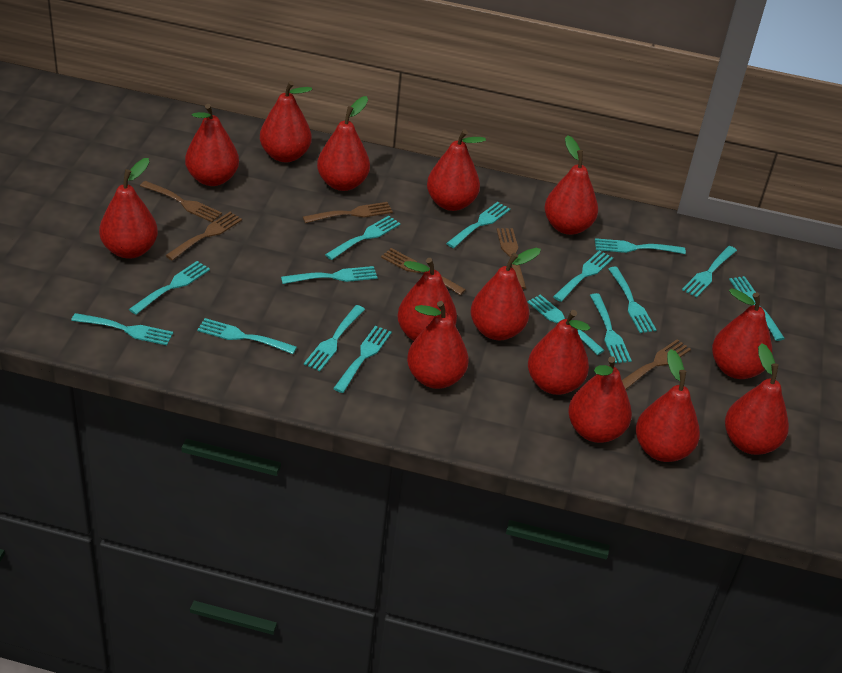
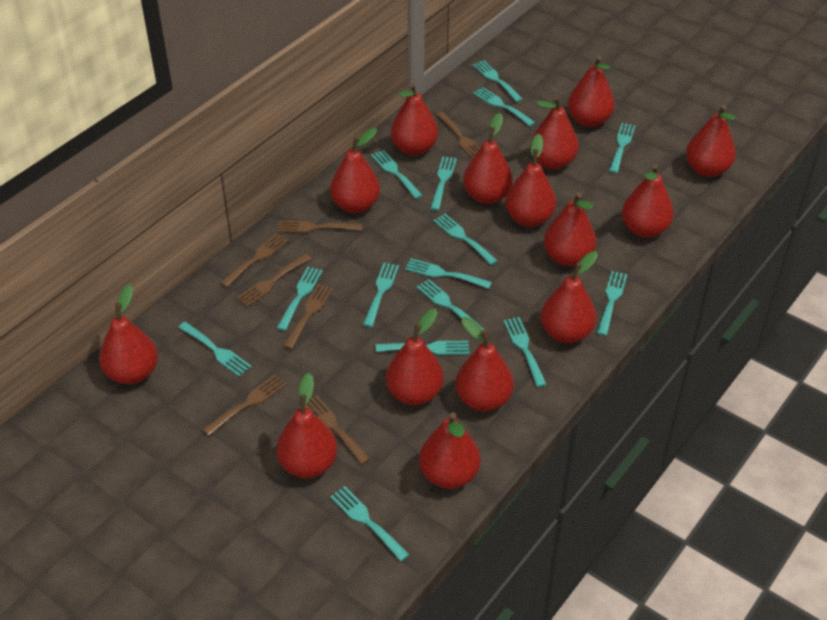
brown fork: [140,181,222,222] [165,212,242,261] [303,202,393,223] [381,248,466,295] [496,228,526,289] [622,339,691,390] = 6 -> [203,375,286,436] [220,233,288,287] [237,254,311,307] [277,221,362,233] [283,284,333,349] [305,396,370,465] [437,112,480,159] = 7
red pear: [99,158,158,259] [185,104,239,186] [260,81,312,162] [317,96,370,191] [397,258,457,341] [407,301,469,389] [427,129,486,211] [470,248,541,340] [528,310,590,395] [544,135,598,235] [568,356,632,443] [636,349,700,462] [712,288,772,379] [725,343,789,455] = 14 -> [99,284,158,384] [276,373,337,478] [330,128,380,213] [386,309,444,405] [391,83,438,155] [419,412,480,489] [455,317,514,411] [463,113,513,204] [505,134,556,227] [530,96,579,170] [541,251,598,343] [544,192,596,266] [568,56,615,127] [622,164,674,238] [686,105,736,177] = 15

